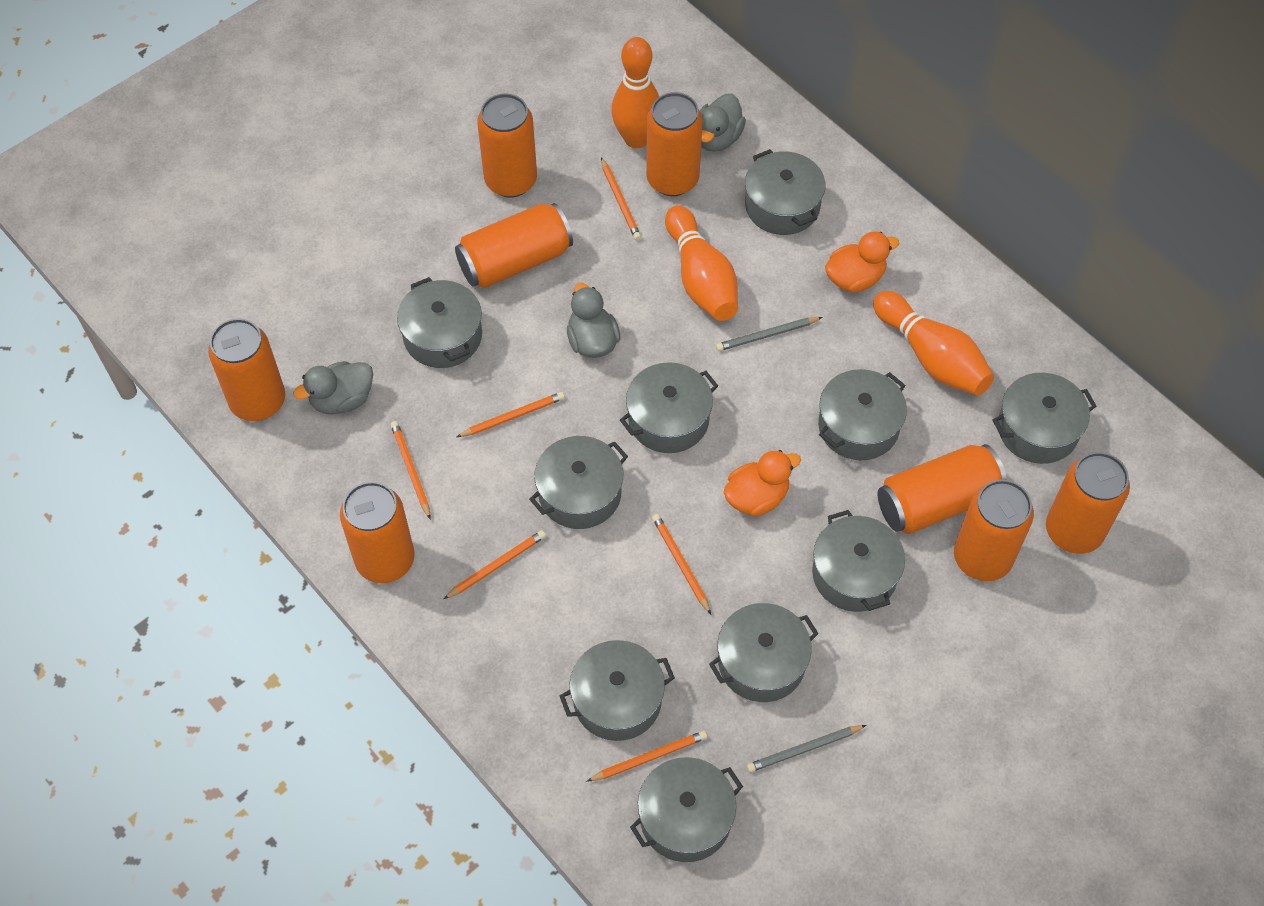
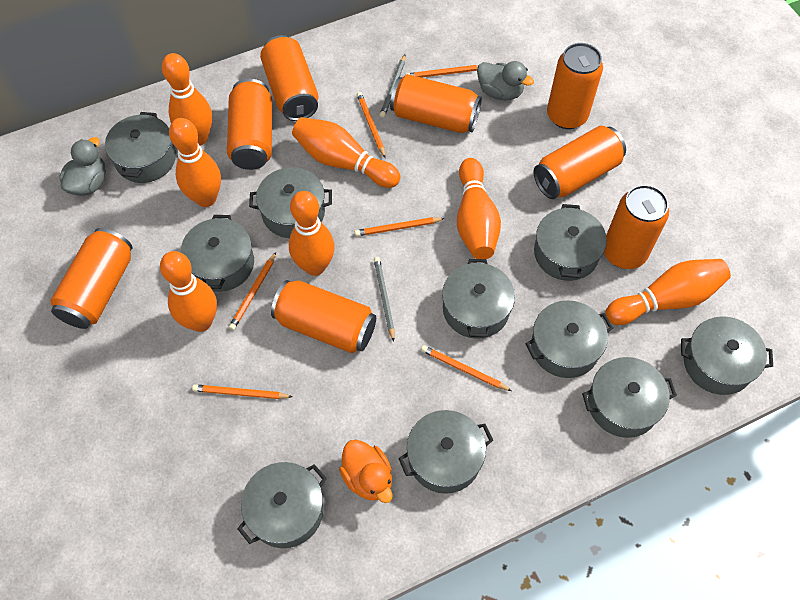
grey duck: [293,361,373,415] [567,283,620,358] [700,93,746,152] = 3 -> [60,137,106,196] [477,61,534,100] = 2
orange bowling pin: [611,37,659,149] [665,205,738,321] [873,291,994,396] = 3 -> [160,251,217,332] [162,53,212,145] [169,118,221,207] [289,191,335,276] [292,117,400,188] [457,158,501,259] [605,259,731,325] = 7
orange duck: [724,450,801,517] [825,231,899,292] = 2 -> [339,440,393,503] = 1

